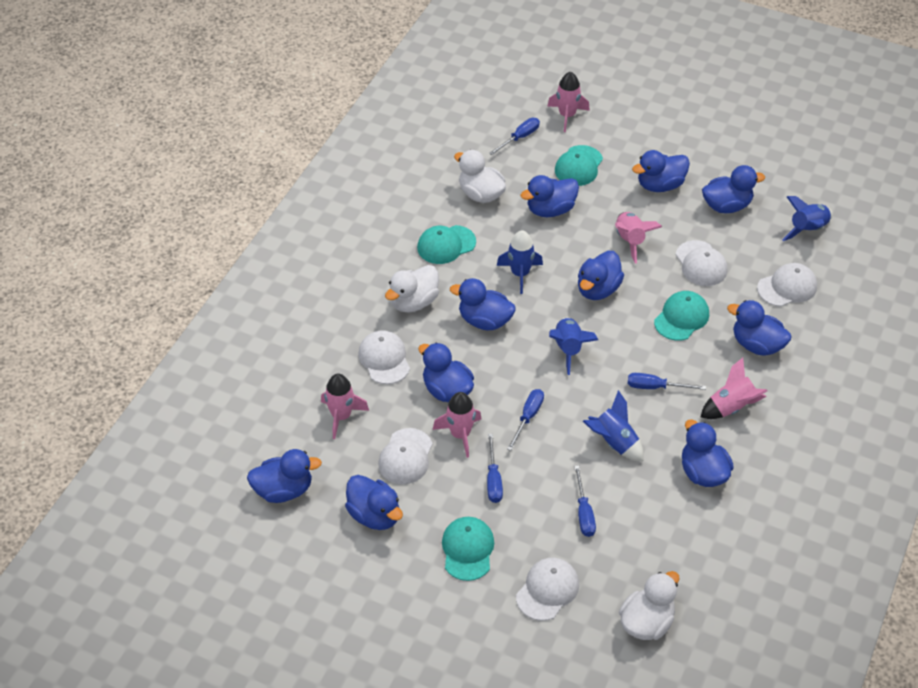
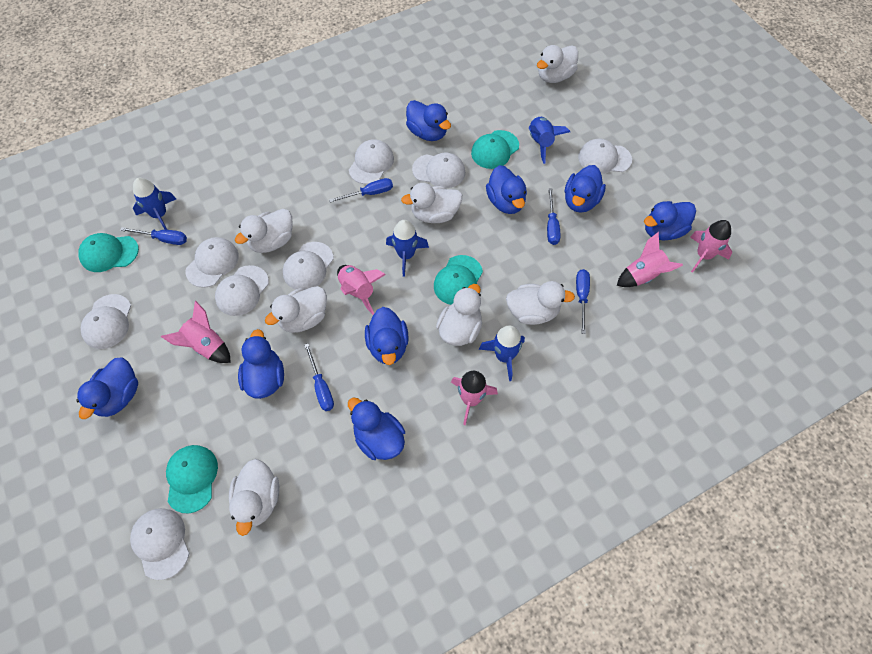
blue duck: [247,449,322,503] [345,475,403,530] [418,342,474,402] [450,278,516,330] [521,175,579,217] [578,251,624,300] [632,150,690,192] [682,419,734,487] [702,165,765,213] [727,300,791,356] = 10 -> [76,357,138,419] [238,329,284,399] [348,397,405,460] [365,307,409,365] [406,100,451,141] [486,165,527,214] [565,165,606,213] [644,201,696,240] = 8
white cap: [358,330,410,384] [378,428,432,484] [516,558,579,621] [676,240,728,286] [757,263,817,307] = 5 -> [81,294,131,349] [130,508,189,580] [185,237,239,288] [215,265,269,316] [283,242,334,290] [349,139,394,184] [412,152,465,188] [578,139,632,174] = 8
white duck: [385,265,439,313] [454,150,506,203] [619,571,679,640] = 3 -> [229,459,279,536] [235,209,293,253] [265,286,327,333] [401,183,462,223] [436,284,482,346] [506,281,575,325] [537,45,578,83] = 7

